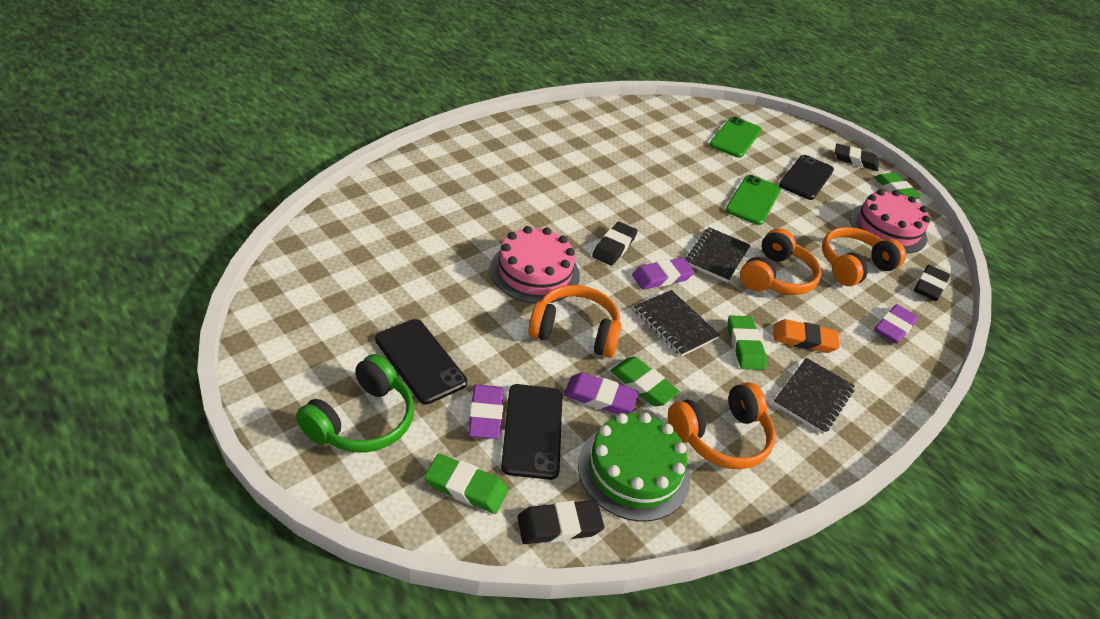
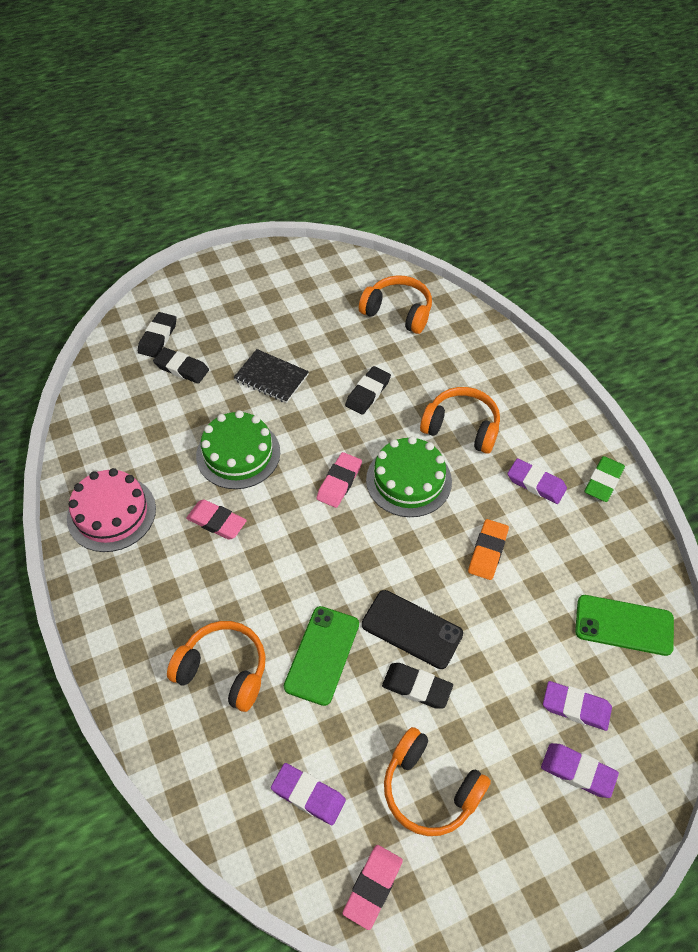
black notebook: [634,290,720,356] [685,227,750,283] [773,358,855,434] = 3 -> [233,349,309,403] = 1
black phone: [375,319,467,404] [501,384,562,480] [779,155,834,200] = 3 -> [362,590,463,669] = 1
green cake: [578,413,690,522] = 1 -> [196,410,280,489] [366,436,452,517] = 2
green eraser: [424,454,508,514] [610,357,680,407] [728,315,767,370] [874,173,921,199] = 4 -> [584,456,625,502] = 1
green headphones: [296,354,414,453] = 1 -> none = 0
pink cake: [490,226,580,304] [850,189,930,253] = 2 -> [67,468,156,552] = 1
pink eraser: none = 0 -> [186,499,247,540] [316,452,362,508] [343,845,403,930] = 3

